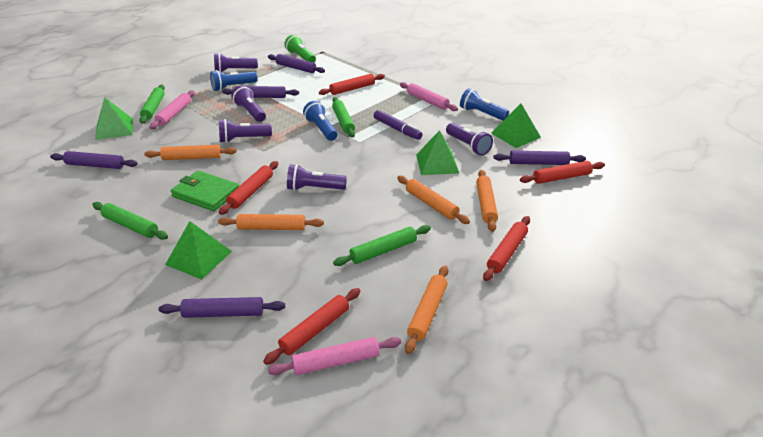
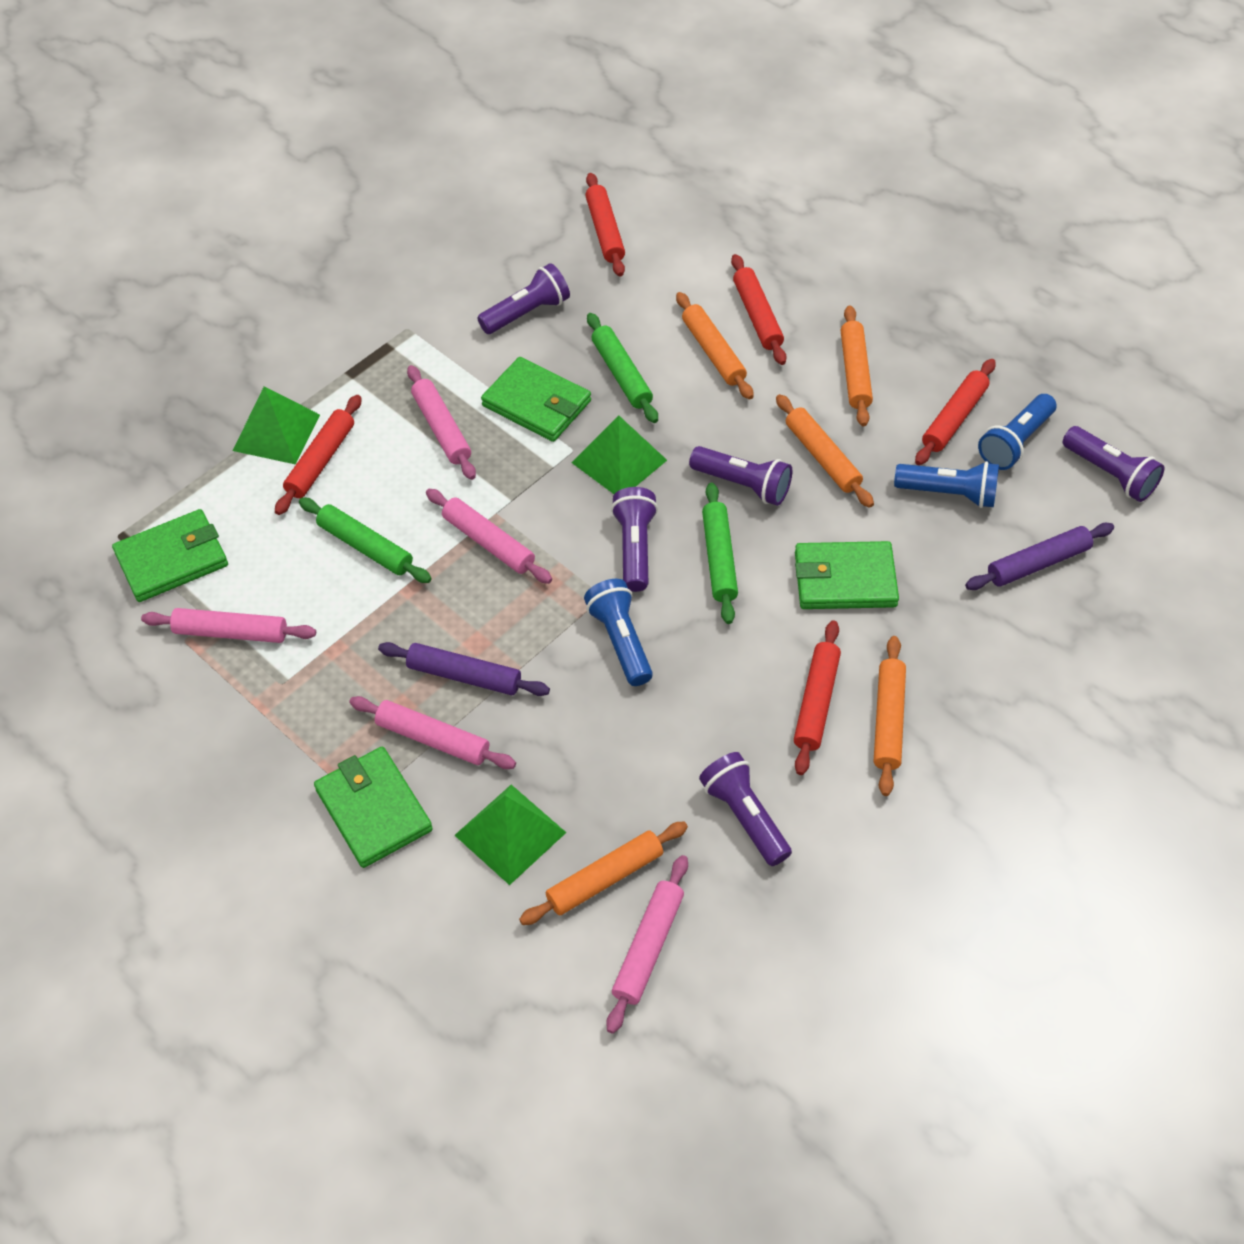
green flashlight: [284,35,316,63] = 1 -> none = 0
green pyramid: [95,97,133,140] [165,221,232,280] [416,130,459,175] [491,103,541,148] = 4 -> [233,386,320,465] [455,785,567,885] [571,415,667,494] = 3
green rolling pin: [92,202,168,240] [139,85,165,124] [332,97,355,138] [333,225,431,266] = 4 -> [299,498,432,583] [587,313,658,423] [702,483,738,624] = 3
green wallet: [171,171,239,211] = 1 -> [112,509,228,602] [314,747,433,868] [481,357,591,442] [795,541,899,609] = 4
pink rolling pin: [150,90,195,129] [268,337,401,375] [400,82,458,111] = 3 -> [141,608,316,643] [349,696,516,769] [407,365,476,480] [426,489,552,584] [606,855,688,1034] = 5
purple marker: [374,110,423,140] = 1 -> none = 0
purple rolling pin: [50,151,138,169] [159,297,285,318] [223,86,299,98] [268,54,325,73] [493,151,586,165] = 5 -> [378,642,550,696] [965,523,1114,590] = 2

